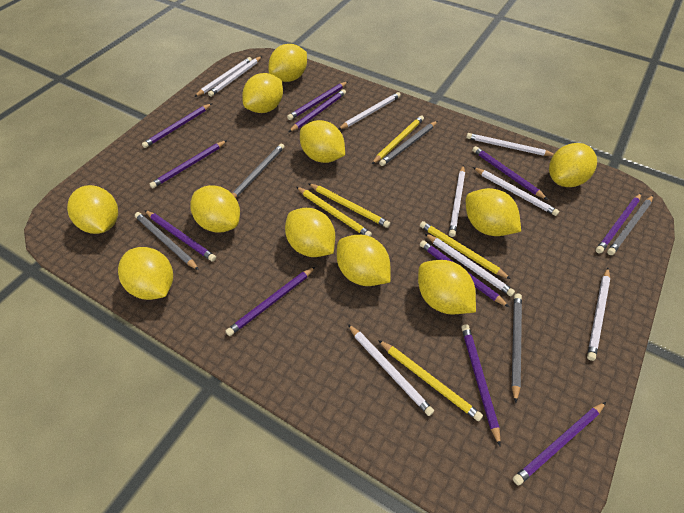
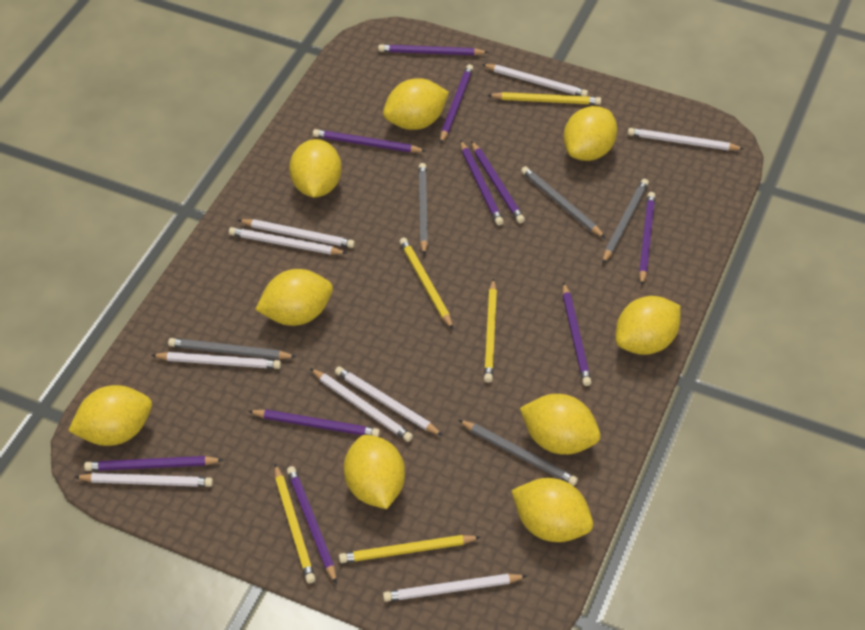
purple pencil: [142,103,212,148] [145,210,216,262] [150,140,227,188] [226,266,316,336] [287,82,348,120] [289,89,346,132] [420,240,509,307] [461,324,501,447] [472,146,548,200] [513,402,606,485] [596,193,641,254] = 11 -> [84,456,223,471] [248,410,380,437] [287,466,337,584] [313,129,426,153] [378,44,489,55] [440,64,473,144] [460,140,504,225] [471,141,525,223] [563,282,592,386] [639,192,656,286] = 10
yellow lemon: [67,185,118,234] [118,247,173,300] [190,185,240,233] [242,73,283,113] [268,44,307,82] [285,208,335,257] [300,120,345,163] [337,235,391,286] [418,260,476,314] [466,188,521,236] [549,143,597,187] = 11 -> [68,385,152,446] [255,269,333,326] [289,139,342,198] [344,435,405,509] [383,78,449,130] [511,478,593,542] [520,394,601,455] [563,106,618,161] [616,296,681,355] = 9

